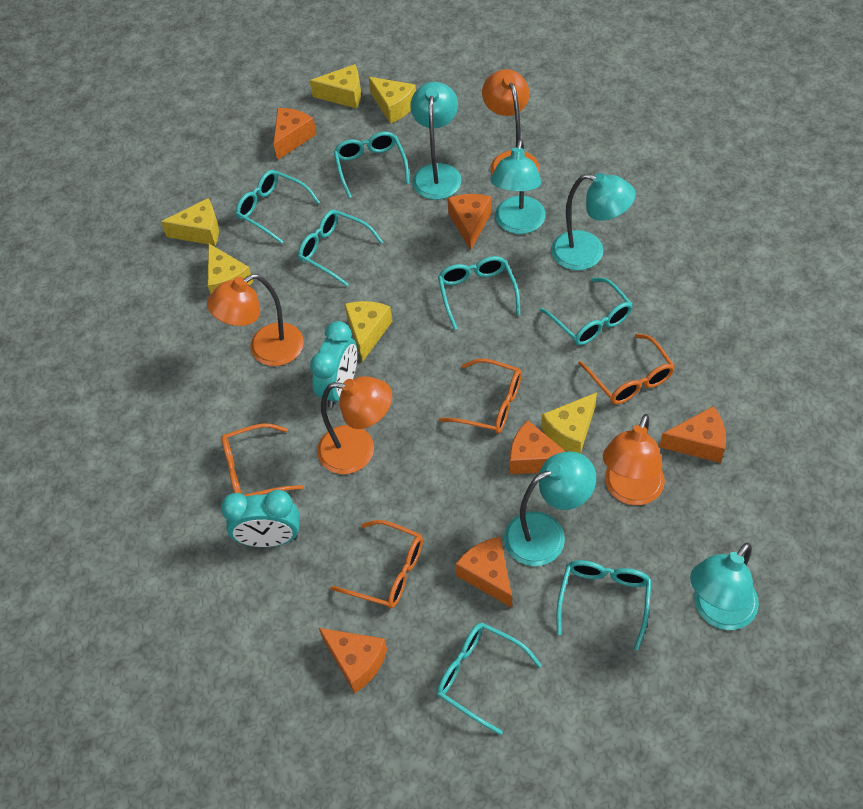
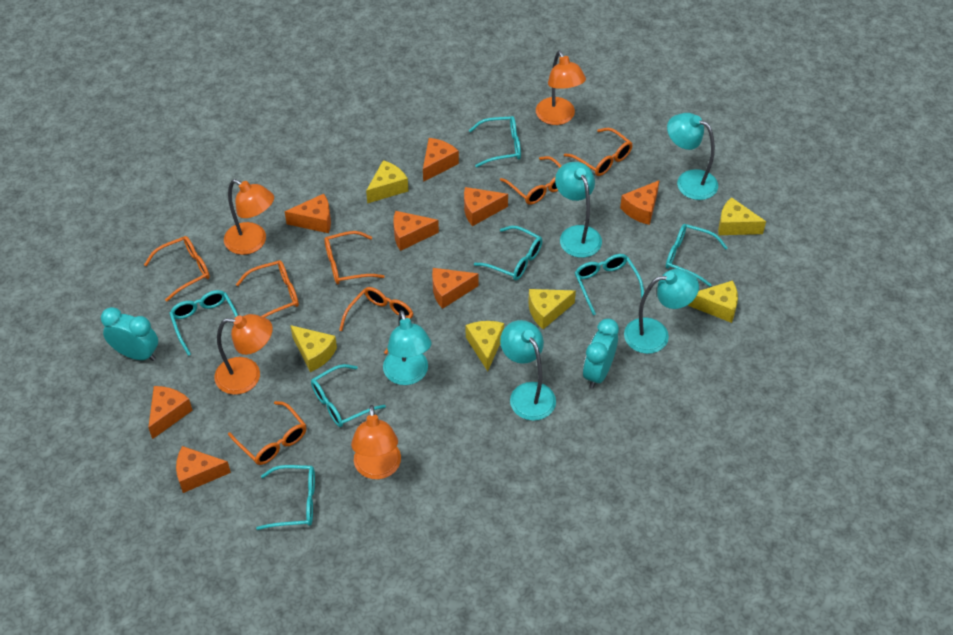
orange cheese: [274,108,317,160] [319,628,387,694] [447,194,492,250] [455,537,512,608] [510,420,566,474] [660,406,726,463] = 6 -> [148,386,193,439] [176,446,231,493] [285,194,331,233] [393,211,439,251] [423,138,459,182] [432,268,479,309] [464,187,508,226] [620,180,660,225] = 8
orange glasses: [222,423,303,497] [330,520,423,608] [439,358,522,434] [578,334,675,404] = 4 -> [144,236,210,301] [228,401,306,465] [236,260,299,318] [324,231,385,284] [339,287,414,354] [500,156,561,205] [564,128,633,176] = 7

